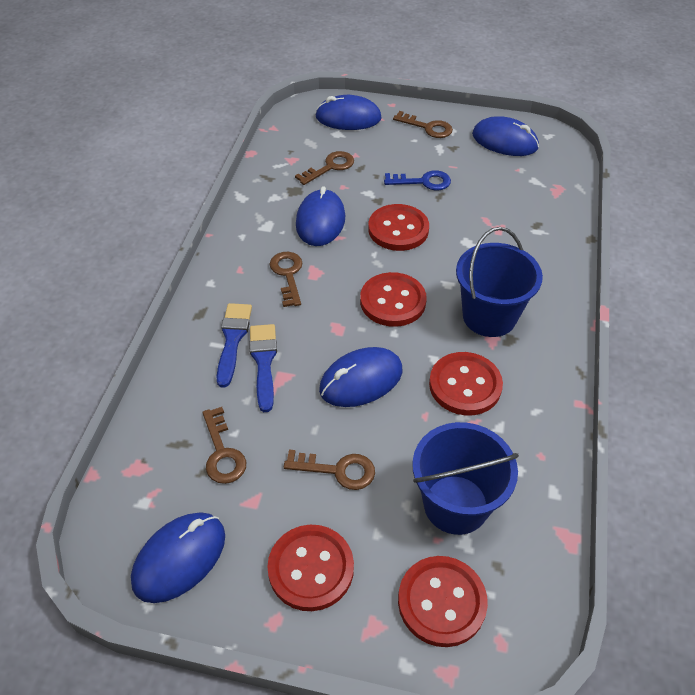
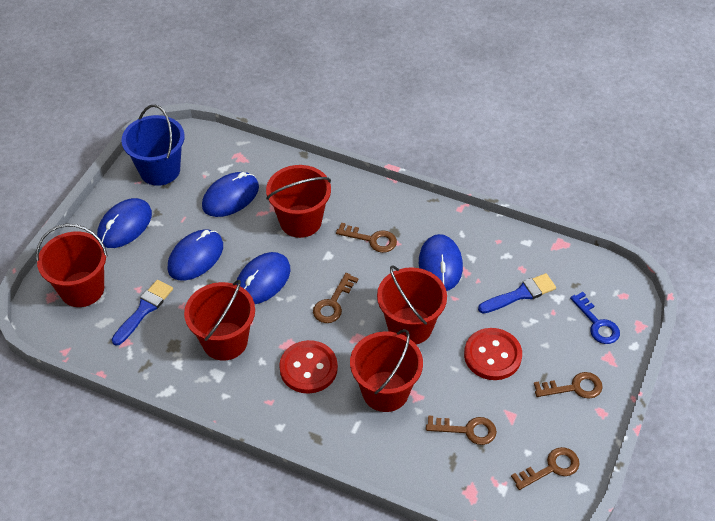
blue bucket: [412,422,519,535] [456,227,543,337] = 2 -> [121,105,185,186] = 1
red bucket: none = 0 -> [36,224,108,307] [184,280,255,361] [266,165,331,238] [350,329,423,412] [377,265,447,345] = 5
red button: [267,525,354,611] [360,272,427,327] [368,204,429,251] [398,556,488,647] [429,352,503,415] = 5 -> [279,340,338,394] [464,328,522,380] = 2

